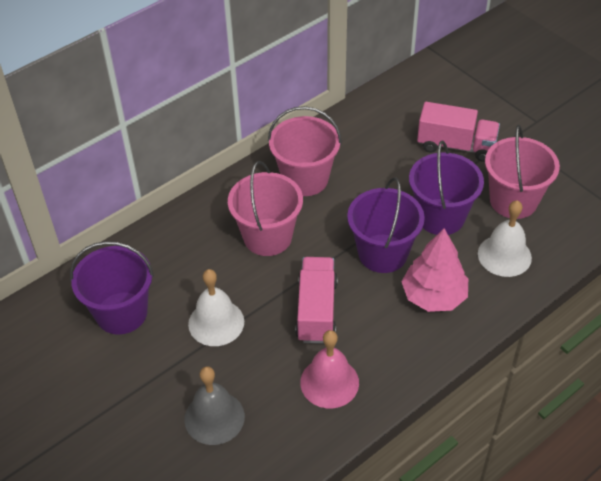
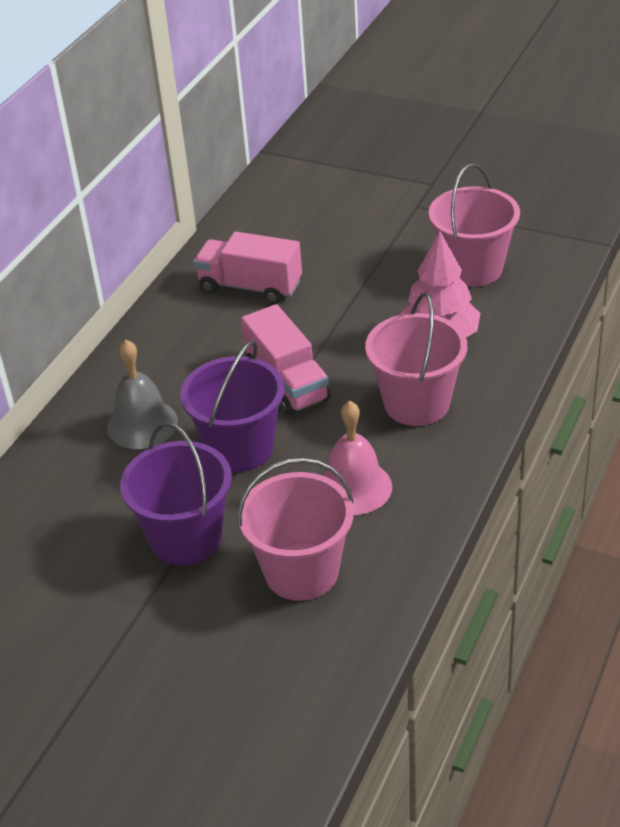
purple bucket: [70,241,154,335] [347,177,425,273] [409,141,484,235] = 3 -> [120,422,232,565] [180,340,285,472] = 2
white bell: [188,269,244,346] [478,200,532,277] = 2 -> none = 0

